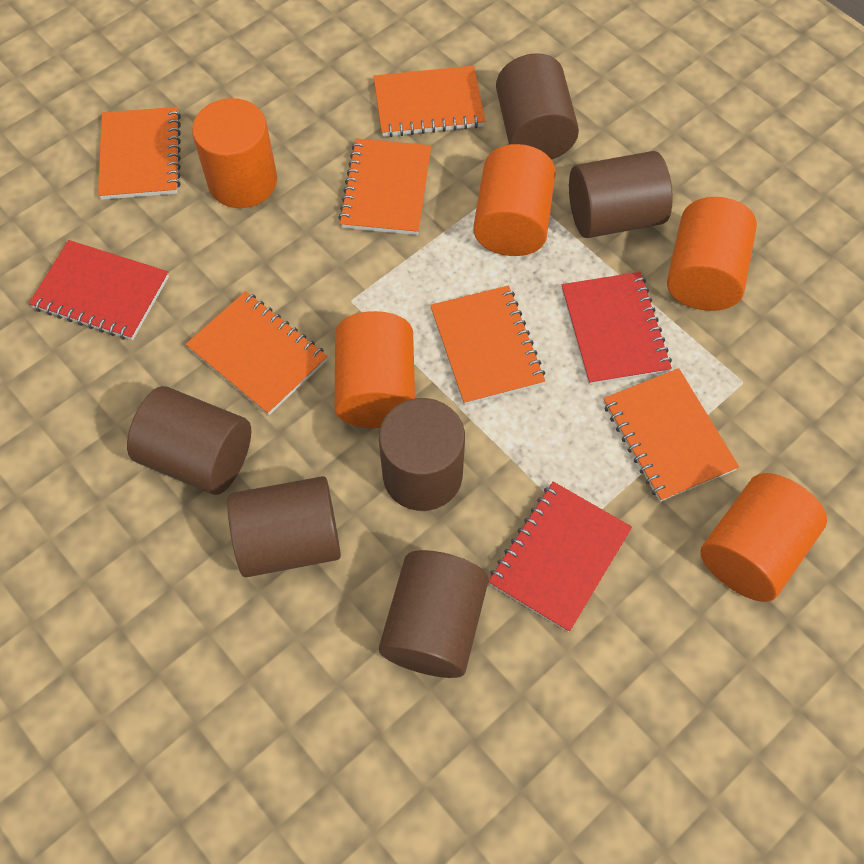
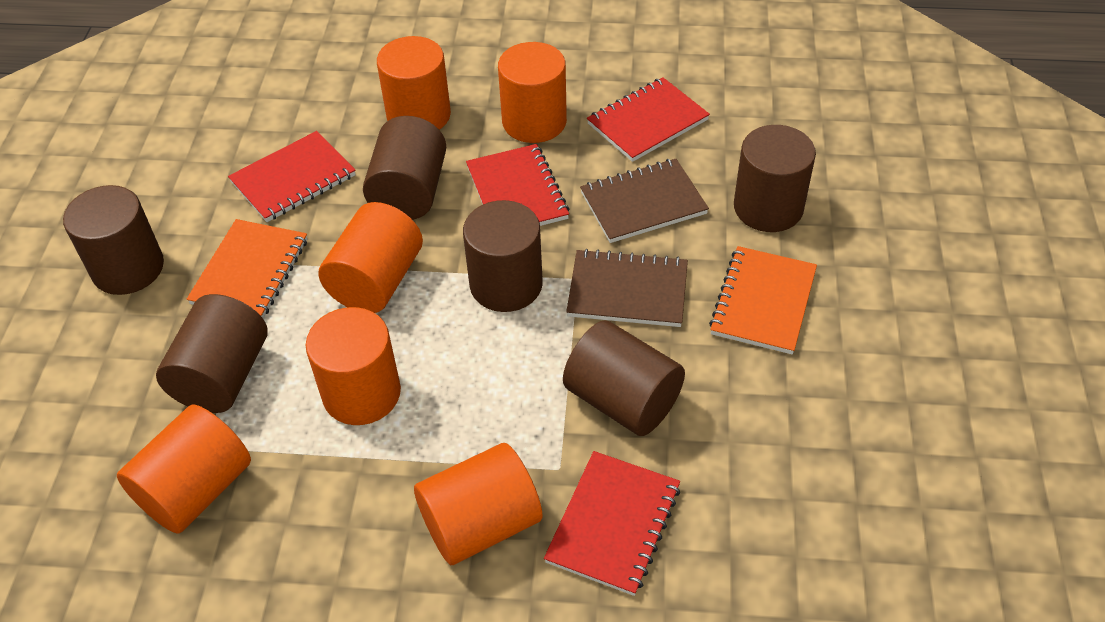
brown notebook: none = 0 -> [566,249,688,327] [580,159,709,243] = 2
orange cylinder: [192,98,277,208] [335,311,415,428] [473,144,556,256] [667,197,757,311] [700,473,827,602] = 5 -> [117,405,251,534] [306,307,401,425] [318,202,423,313] [377,36,451,130] [414,443,543,565] [498,42,567,143] = 6
orange notebook: [98,107,181,200] [186,291,328,415] [338,139,431,235] [373,66,485,137] [430,286,545,405] [603,368,739,502] = 6 -> [187,219,307,318] [709,246,817,354] = 2
red notebook: [29,240,169,340] [488,482,632,632] [562,272,672,385] = 3 -> [228,131,356,222] [466,144,569,226] [544,451,680,596] [587,77,710,162] = 4

